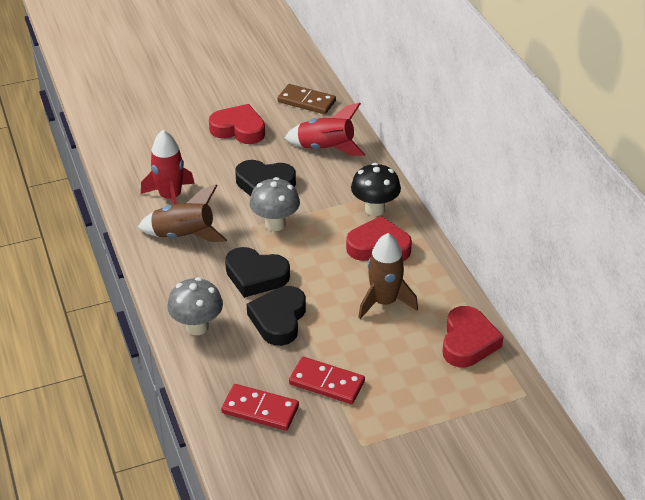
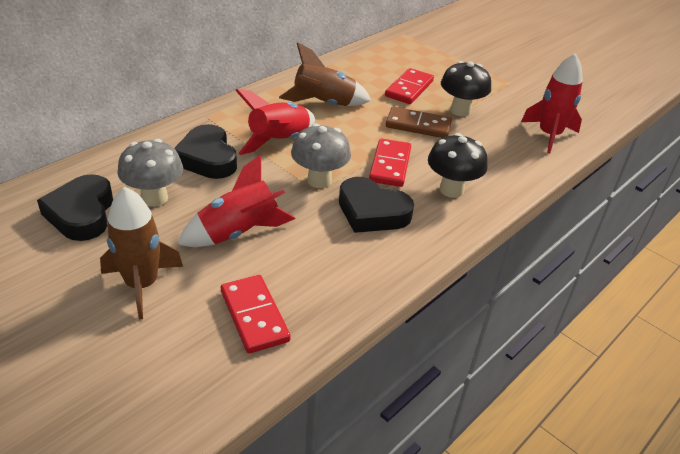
black mushroom: [351,163,401,216] = 1 -> [428,133,487,198] [441,61,491,117] = 2
red domino: [221,384,299,431] [289,357,365,404] = 2 -> [221,275,291,354] [369,139,411,187] [385,68,434,104] = 3
red heart: [209,104,265,144] [346,216,412,261] [442,306,504,367] = 3 -> none = 0
red rocket: [141,130,195,205] [285,103,365,156] = 2 -> [178,155,296,247] [235,89,315,155] [521,53,583,153] = 3

